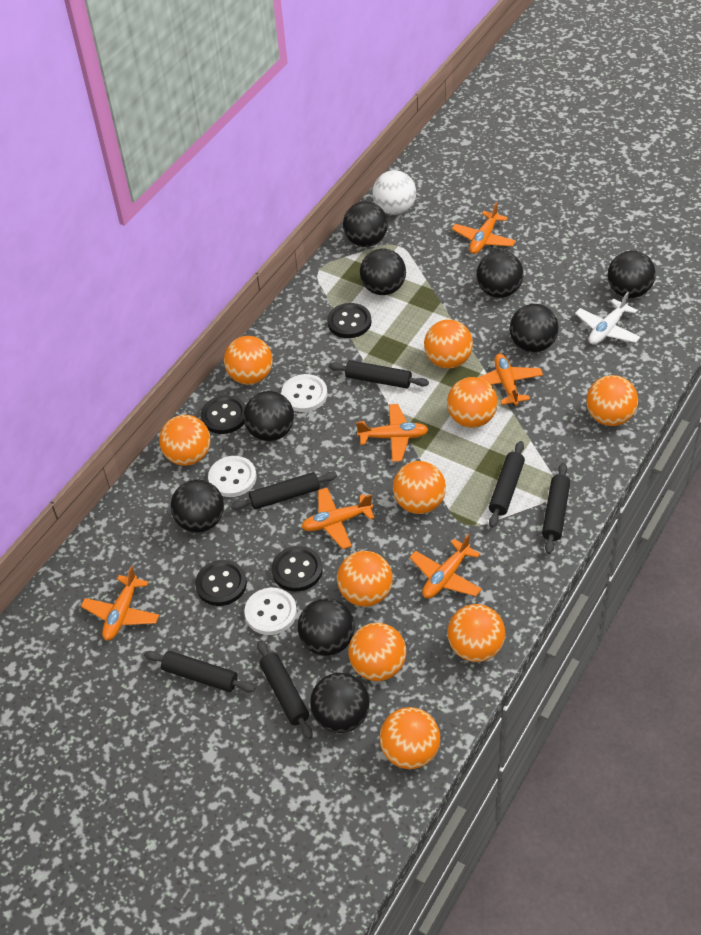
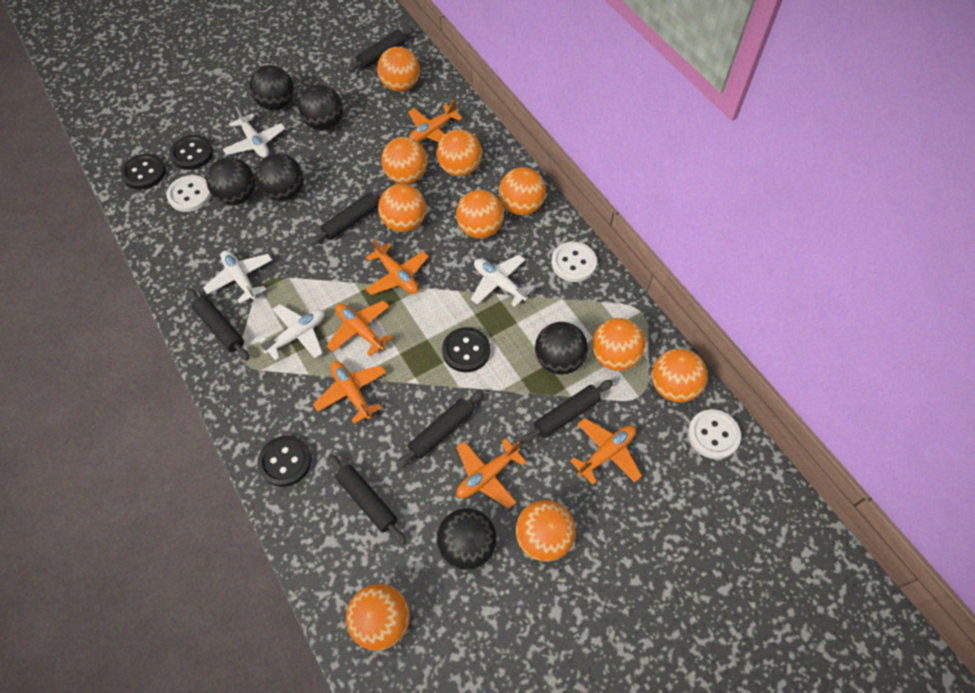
black ball: [171,479,224,533] [244,391,294,441] [298,598,355,656] [310,673,370,733] [343,202,388,247] [360,248,406,295] [477,251,523,298] [510,304,559,353] [608,250,656,298] = 9 -> [206,157,255,205] [249,65,294,111] [255,153,304,201] [298,85,343,131] [436,508,497,570] [535,322,588,375] = 6
white ball: [372,170,416,215] = 1 -> none = 0
white plane: [575,292,640,345] = 1 -> [203,250,272,304] [223,107,285,158] [258,304,325,361] [471,255,534,307] = 4

